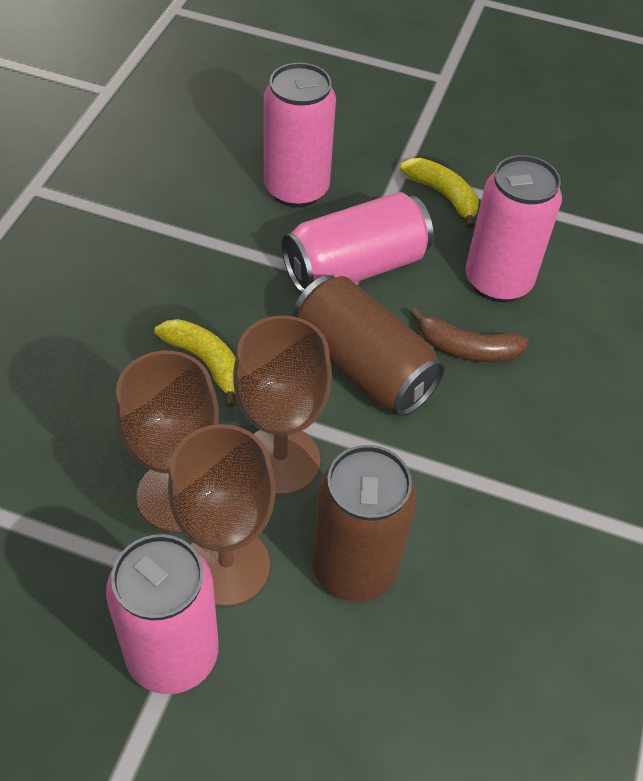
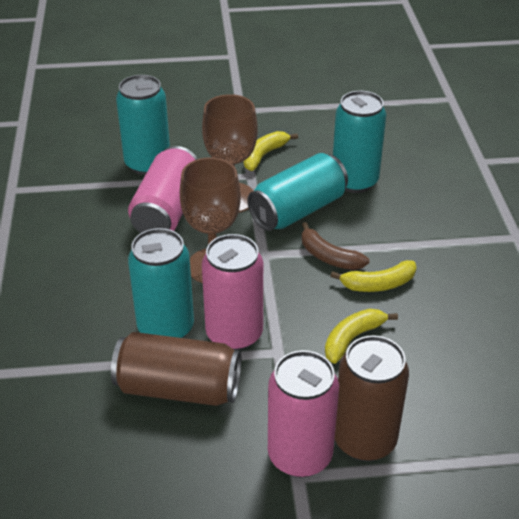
brown goblet: [115,351,219,532] [168,424,276,607] [233,315,332,495] = 3 -> [180,157,241,283] [202,94,258,213] = 2
pink can: [106,534,219,694] [264,63,336,208] [282,192,433,293] [465,155,562,302] = 4 -> [128,146,197,233] [202,234,263,351] [268,350,339,478] = 3
turquoise can: none = 0 -> [116,75,170,175] [128,228,194,338] [248,153,348,231] [333,91,386,193] = 4
yellow banana: [154,319,236,407] [400,158,479,228] = 2 -> [244,131,298,171] [325,309,398,364] [331,260,417,292] = 3

